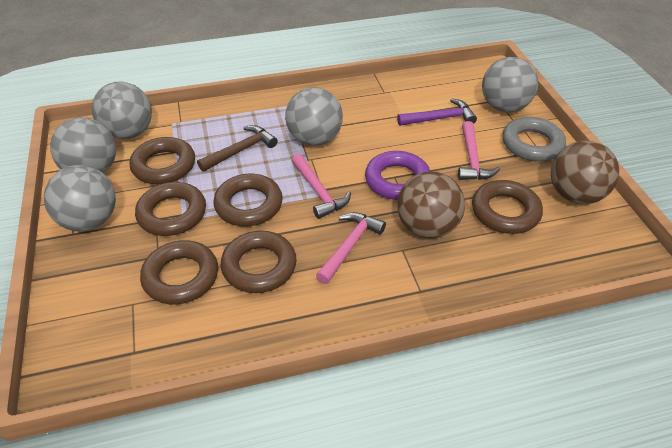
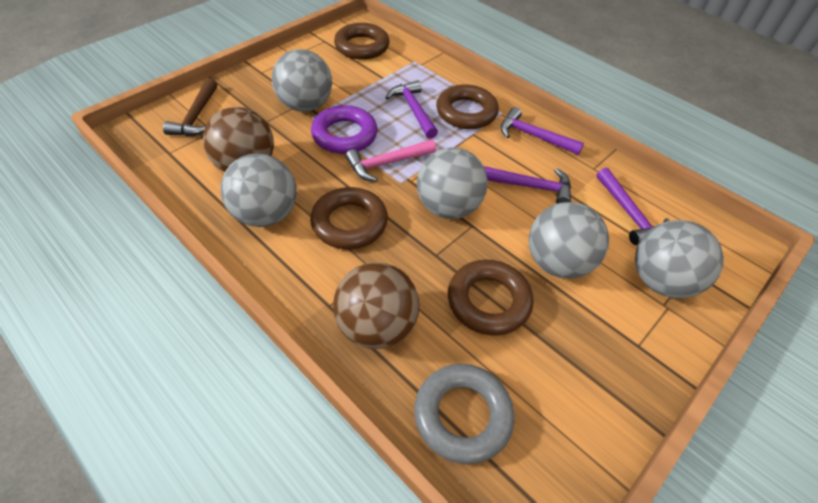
brown ring: [130,137,195,184] [135,182,206,236] [140,240,218,305] [213,174,283,226] [221,231,297,293] [472,180,543,234] = 6 -> [310,187,388,249] [334,23,389,60] [436,84,499,129] [448,260,533,336] = 4
pink hammer: [292,154,351,219] [316,212,386,284] [458,121,500,180] = 3 -> [346,139,436,182] = 1
purple hammer: [397,98,477,126] = 1 -> [386,80,438,139] [484,166,571,204] [501,107,584,155] [596,168,669,245] = 4

